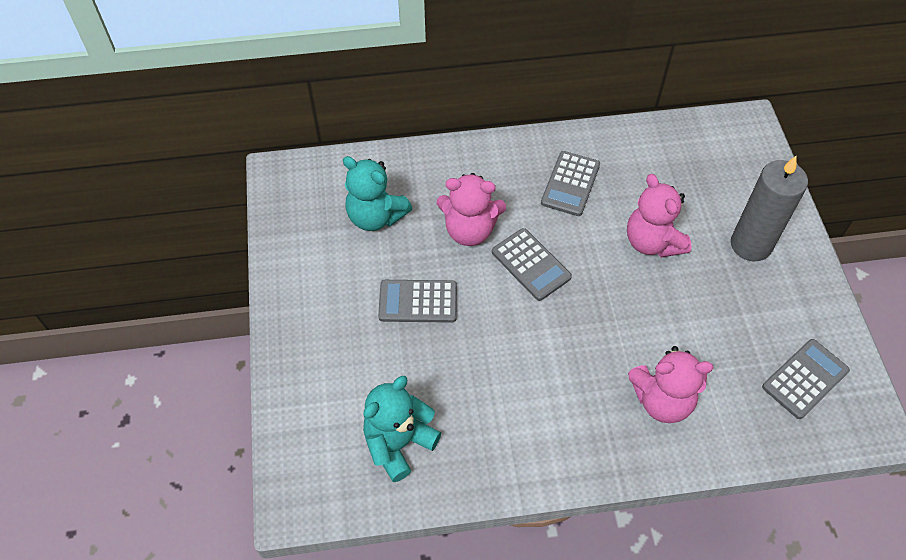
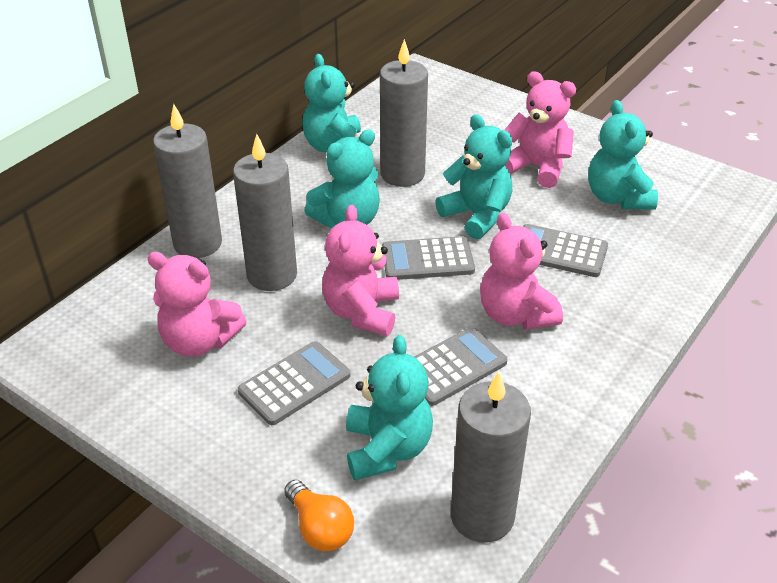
grey candle: [731,156,808,261] = 1 -> [153,104,222,258] [233,134,297,291] [380,39,428,187] [451,372,531,543] = 4
orange light bulb: none = 0 -> [284,480,354,551] = 1
pink teddy bear: [437,173,506,246] [627,174,691,257] [628,346,714,423] = 3 -> [148,252,247,357] [322,205,399,336] [480,213,563,330] [505,71,576,188] = 4
turquoise teddy bear: [343,156,412,231] [363,376,441,482] = 2 -> [302,54,361,153] [305,129,380,228] [346,335,433,480] [435,114,512,239] [588,100,658,210] = 5

